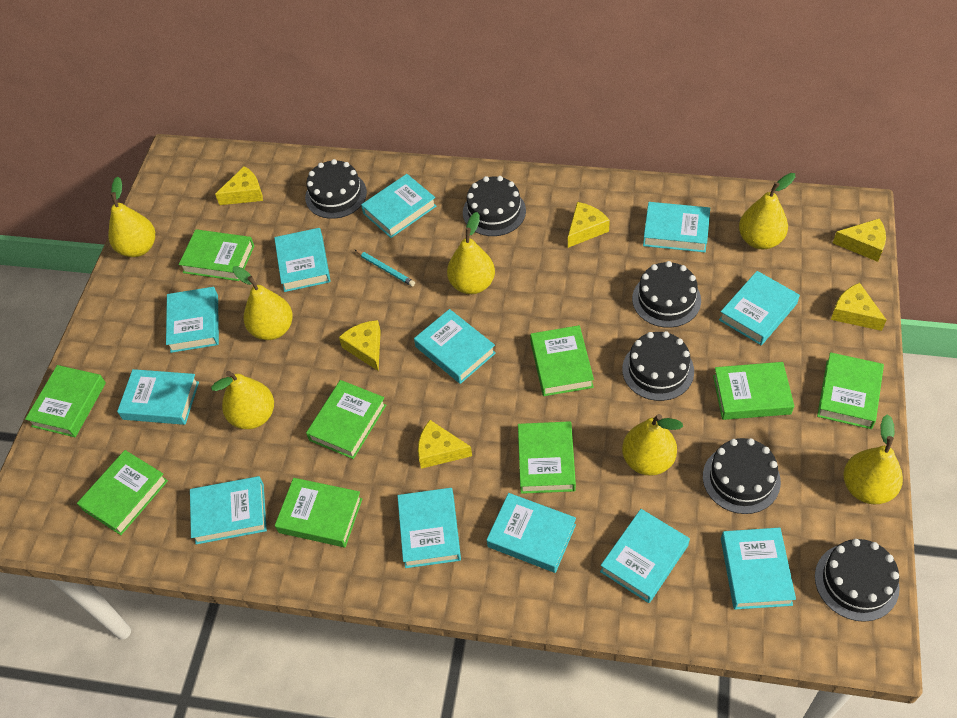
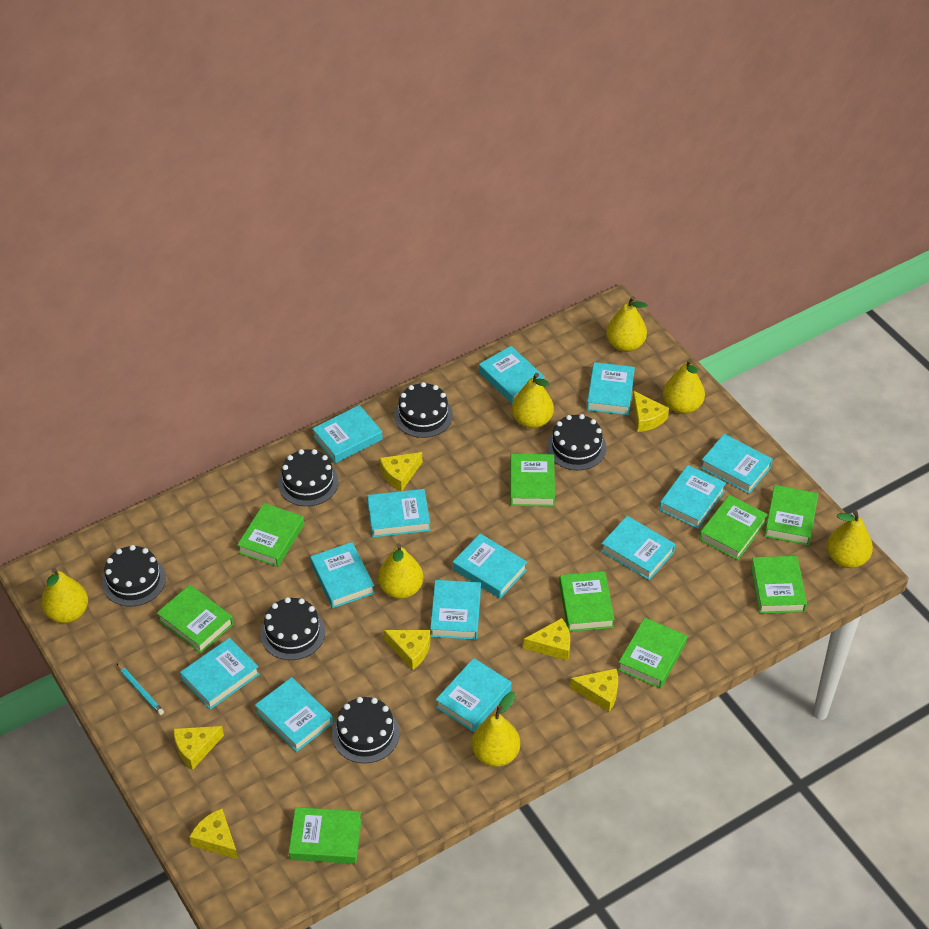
turquoise book: [117,369,199,425] [166,287,219,353] [190,476,267,544] [274,228,331,292] [361,174,436,238] [397,488,461,568] [414,309,496,384] [487,493,576,573] [600,509,690,603] [643,202,710,252] [719,271,800,345] [721,528,796,610] = 12 -> [180,638,259,709] [255,677,333,752] [310,542,375,608] [312,405,383,463] [367,489,430,537] [430,580,481,640] [436,658,512,732] [453,533,527,599] [479,346,545,404] [587,362,635,415] [601,516,675,580] [659,465,726,529] [701,434,773,494] = 13
yellow cheese: [215,166,263,205] [339,320,381,371] [418,420,472,469] [568,202,610,248] [831,283,886,331] [833,218,886,262] = 6 -> [173,726,224,770] [189,808,238,859] [380,452,422,491] [384,630,431,670] [523,618,570,661] [570,668,618,712] [632,391,669,432] = 7

